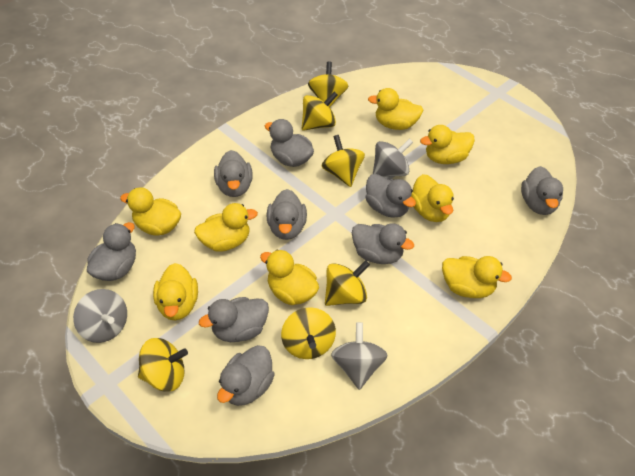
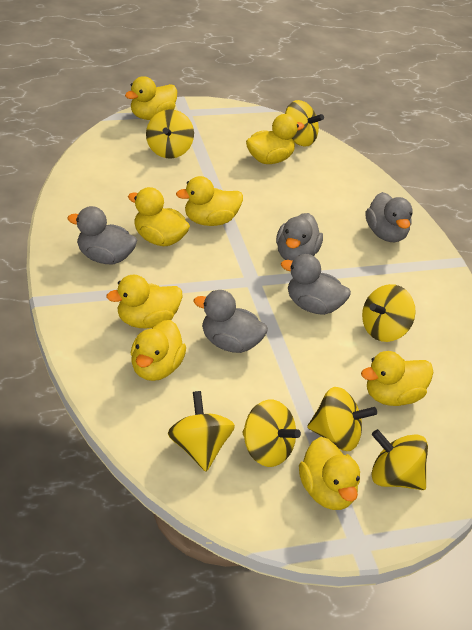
grey duck: [87,222,136,281] [199,297,269,342] [214,150,253,197] [217,345,275,406] [265,119,314,167] [267,189,307,240] [352,223,414,264] [365,174,416,218] [521,166,563,215] = 9 -> [67,206,137,264] [193,290,268,353] [276,213,323,261] [281,254,351,315] [366,192,413,242] = 5
grey spinning top: [73,289,127,343] [331,322,388,390] [373,138,413,177] = 3 -> none = 0
yellow spinning top: [138,338,188,392] [281,307,336,359] [302,92,338,131] [308,61,348,107] [321,135,365,187] [325,260,370,306] = 6 -> [146,109,194,158] [168,391,235,471] [242,399,301,467] [285,100,324,147] [307,387,377,451] [362,284,416,342] [371,429,428,490] = 7

